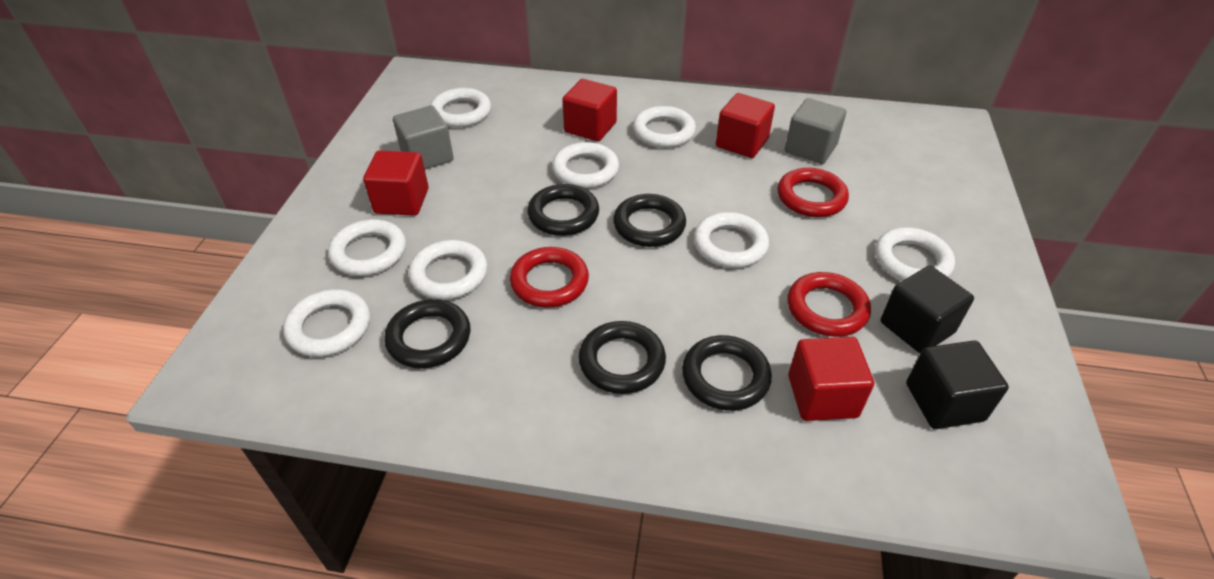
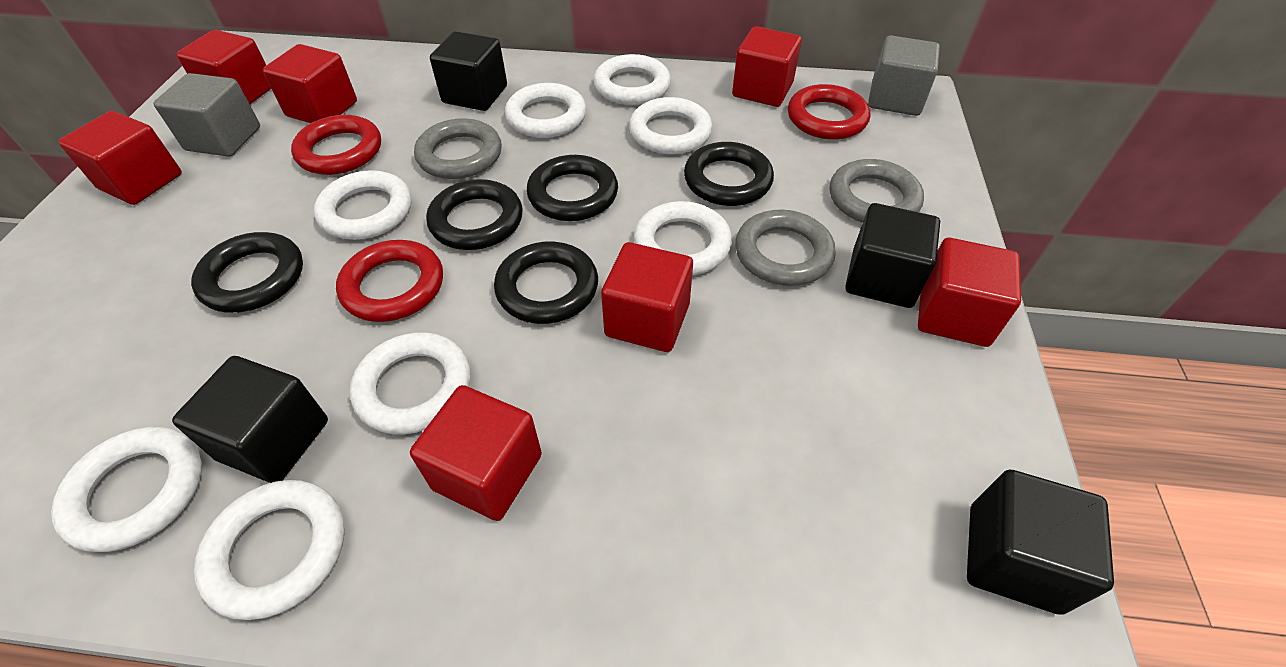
black cube: [881,266,974,353] [906,341,1009,429] = 2 -> [172,356,328,483] [430,31,507,111] [845,203,940,308] [967,470,1114,615] = 4
grey ring: none = 0 -> [414,118,502,179] [735,210,836,286] [830,159,924,223] = 3
red cube: [363,150,429,216] [562,79,617,142] [716,93,775,158] [788,337,874,421] = 4 -> [59,111,182,205] [176,30,271,104] [263,44,357,123] [410,385,542,521] [601,242,693,352] [732,26,802,107] [918,238,1021,347] = 7

